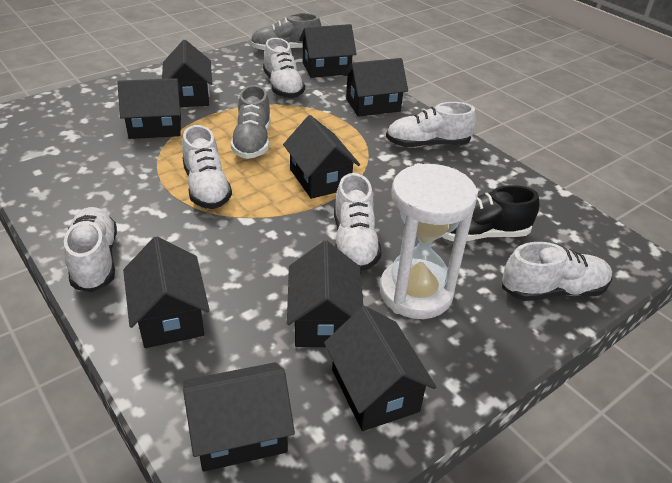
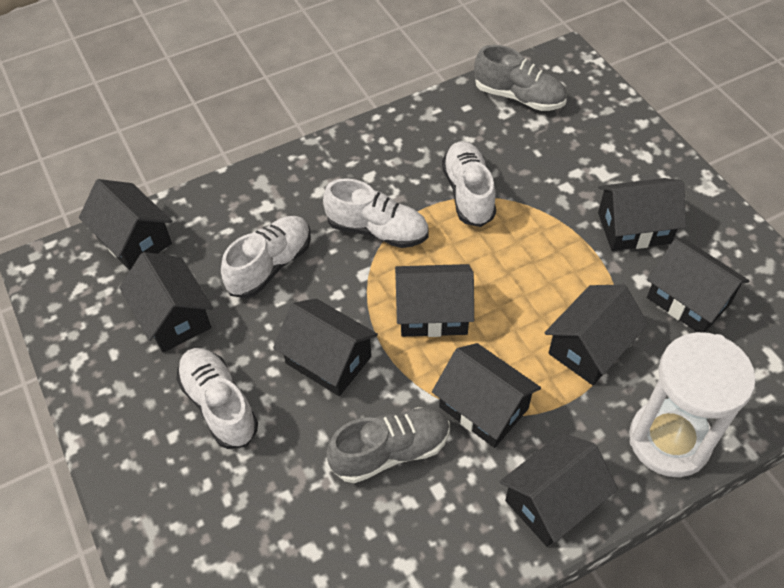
black shoe: [443,185,539,242] = 1 -> none = 0
white shoe: [64,207,117,292] [182,125,232,209] [263,38,305,98] [334,173,382,271] [386,102,476,148] [502,242,612,301] = 6 -> [176,348,258,449] [221,216,311,298] [323,179,429,248] [442,141,496,227] = 4

